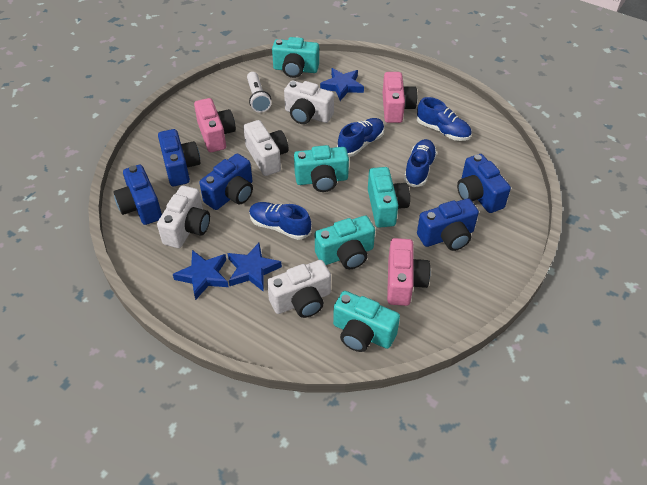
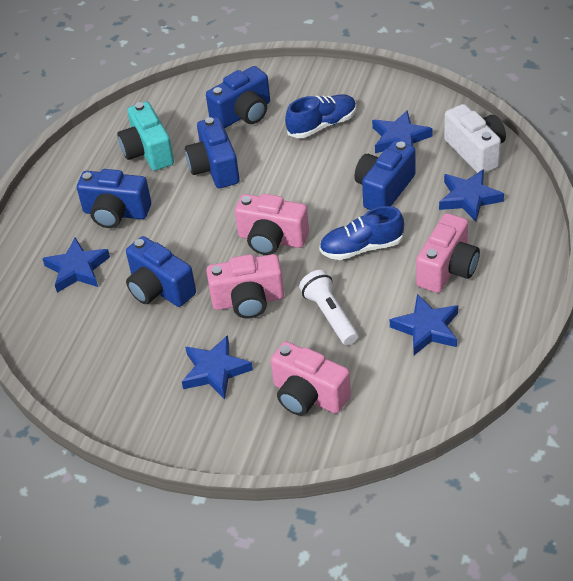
blue shoe: [249,202,311,240] [337,118,384,157] [404,139,437,187] [417,97,472,141] = 4 -> [285,94,357,138] [319,206,404,260] = 2
blue star: [173,250,229,300] [227,243,282,292] [320,68,364,101] = 3 -> [42,238,110,293] [182,335,253,399] [372,110,433,153] [390,294,458,355] [439,169,504,222] = 5
pink camera: [194,98,236,152] [383,72,417,123] [387,238,431,306] = 3 -> [206,254,284,319] [235,194,309,255] [271,341,351,416] [416,213,480,293] = 4
turquoise camera: [272,37,319,78] [294,145,349,192] [315,216,375,269] [333,291,400,352] [368,167,410,228] = 5 -> [117,102,174,171] = 1
white camera: [157,185,210,248] [243,120,289,176] [267,260,331,318] [284,80,334,124] = 4 -> [444,104,506,173] = 1

